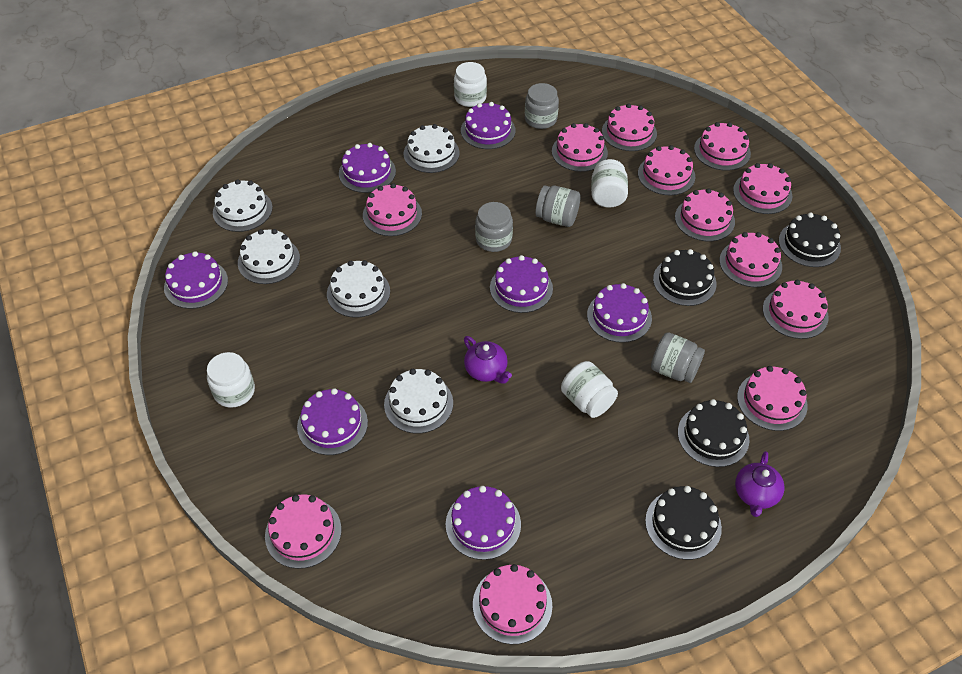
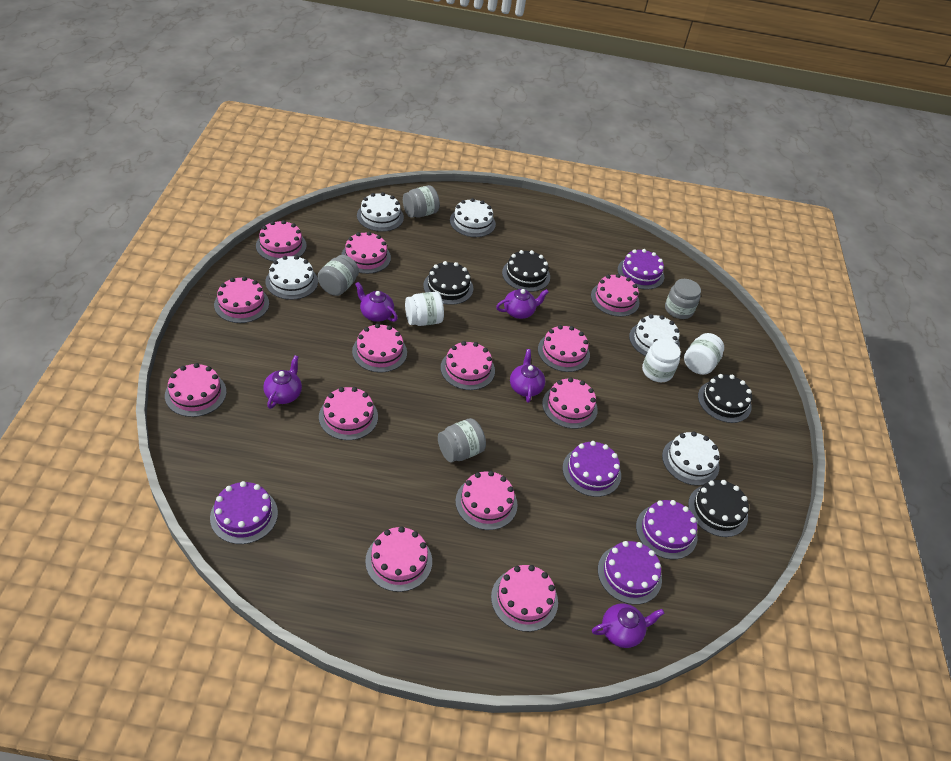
pink cake: [265,494,341,569] [363,183,422,236] [473,564,552,644] [552,123,608,172] [602,104,657,151] [638,145,695,195] [675,188,735,241] [694,122,751,171] [719,232,782,287] [733,163,792,214] [737,366,808,431] [763,280,829,339] = 12 -> [165,363,227,417] [214,277,269,323] [256,220,307,261] [319,387,378,440] [341,232,391,274] [352,324,407,373] [365,527,432,592] [441,341,495,390] [455,471,518,530] [491,565,558,632] [538,325,590,372] [542,377,598,429] [591,274,639,317] = 13
purple cake: [164,251,228,309] [297,388,368,455] [339,143,396,193] [446,486,521,560] [461,102,516,149] [490,255,553,313] [587,283,652,343] = 7 -> [210,481,278,544] [562,441,621,497] [598,541,662,605] [618,249,664,290] [636,500,698,559] = 5
purple teapot: [464,336,512,384] [735,451,784,517] = 2 -> [263,355,302,409] [355,282,398,322] [496,289,549,319] [510,349,545,403] [592,603,665,648] = 5
white jar: [207,352,255,408] [454,62,487,107] [561,361,618,418] [591,159,628,208] = 4 -> [405,292,444,326] [642,339,681,382] [684,333,724,375] = 3

